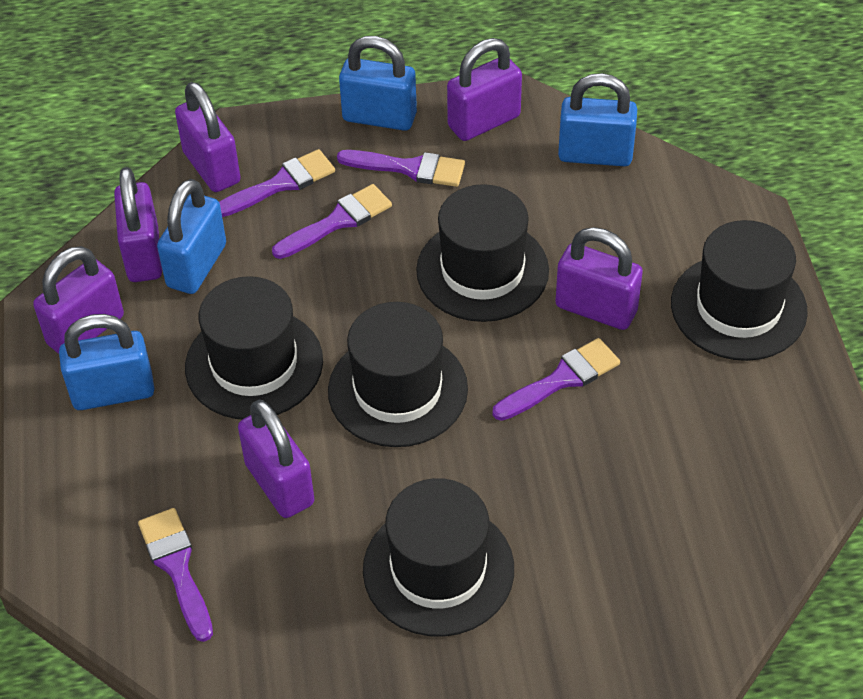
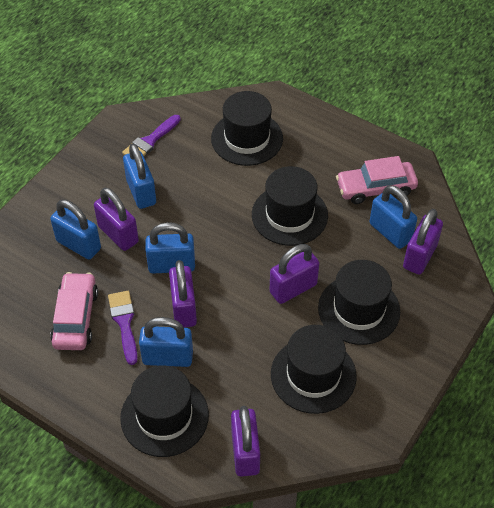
blue padlock: [59,314,154,410] [157,179,226,294] [339,36,417,131] [558,73,637,166] = 4 -> [50,200,101,259] [123,143,156,209] [139,317,193,367] [145,222,195,273] [369,185,417,249] = 5
pink car: none = 0 -> [50,272,98,350] [336,156,418,204] = 2
purple brush: [138,508,213,642] [219,149,335,217] [272,184,392,259] [337,150,465,187] [493,338,620,421] = 5 -> [108,291,138,365] [122,115,181,156] = 2
purple padlock: [33,246,124,354] [114,167,162,282] [175,82,241,192] [238,400,314,518] [447,38,522,141] [555,227,643,330] = 6 -> [94,188,139,251] [169,260,197,328] [231,406,260,477] [270,244,319,304] [403,209,443,275] = 5

